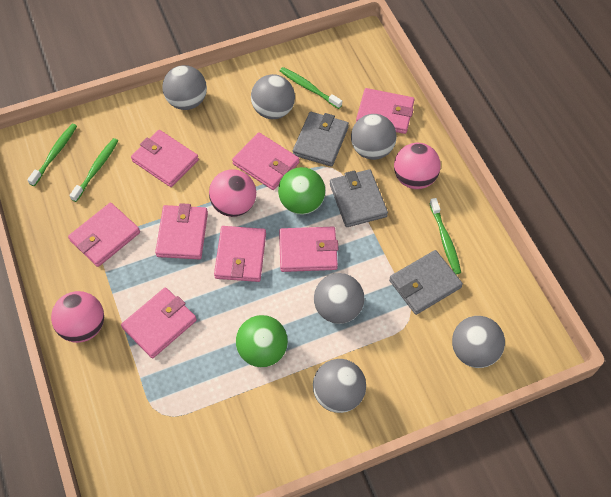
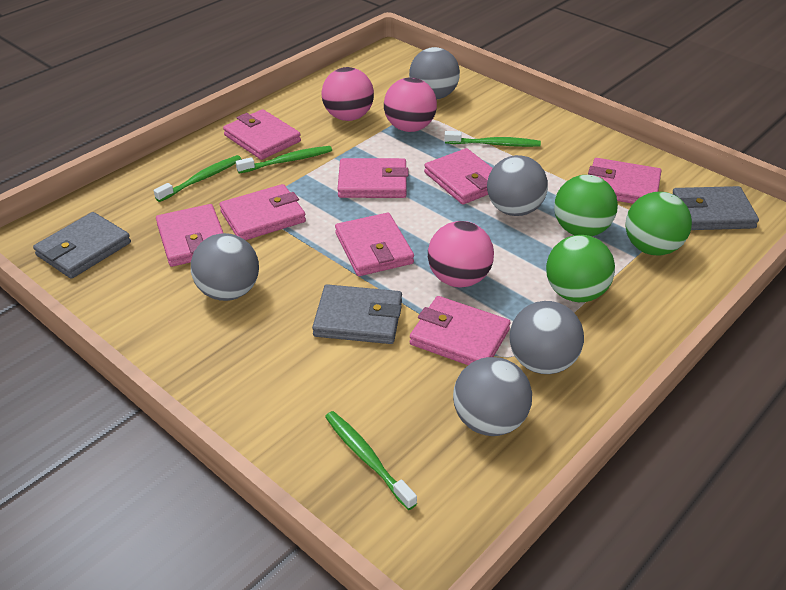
green ball: [236,315,288,367] [278,167,325,215] = 2 -> [546,235,615,302] [554,175,618,236] [625,192,692,255] = 3
grey ball: [162,65,207,110] [251,74,295,119] [313,359,366,413] [314,273,365,324] [351,114,397,160] [452,316,505,368] = 6 -> [191,233,259,301] [409,47,460,99] [453,357,532,436] [487,155,548,216] [509,301,584,374] = 5

